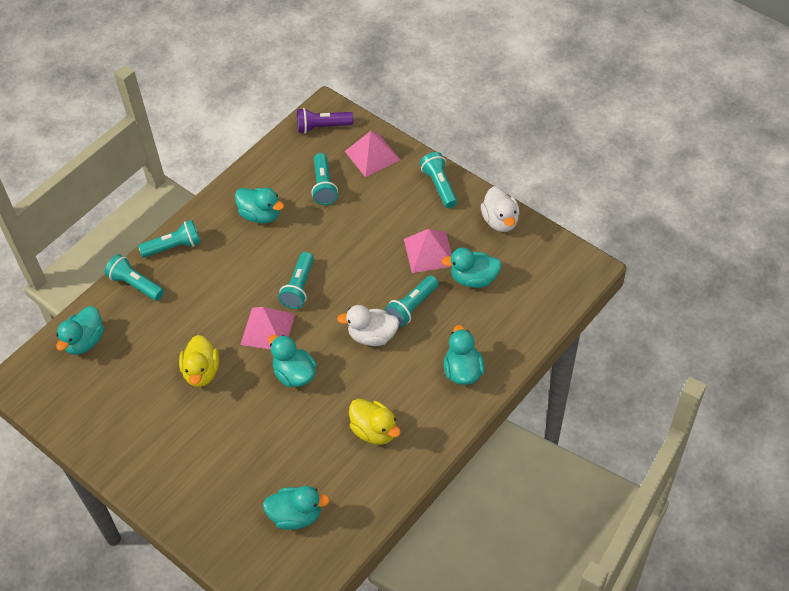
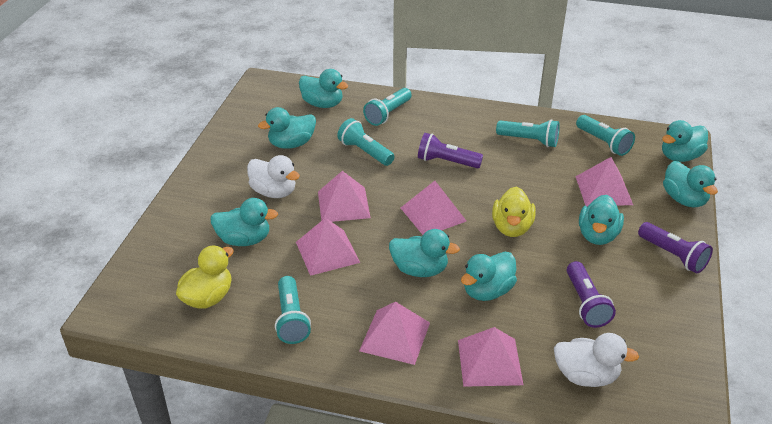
pink pyramid: [240,307,295,350] [345,131,400,177] [404,229,452,273] = 3 -> [296,218,360,276] [318,171,371,222] [359,302,430,365] [401,181,466,235] [458,327,523,387] [575,157,633,206] = 6
purple flashlight: [297,108,353,134] = 1 -> [418,133,483,168] [567,261,616,328] [638,222,713,273] = 3
turquoise duck: [56,306,104,355] [235,188,284,224] [263,486,330,530] [268,335,317,387] [442,247,502,288] [443,325,485,385] = 6 -> [210,198,278,246] [258,107,316,149] [299,69,348,108] [389,229,460,277] [461,252,517,301] [579,195,624,245] [662,120,708,162] [663,161,718,208] = 8
turquoise flashlight: [105,254,164,301] [138,220,201,258] [278,252,314,309] [311,153,338,205] [385,275,439,327] [420,152,457,208] = 6 -> [275,276,311,344] [337,118,395,166] [363,88,412,126] [496,119,560,147] [576,115,635,156] = 5

